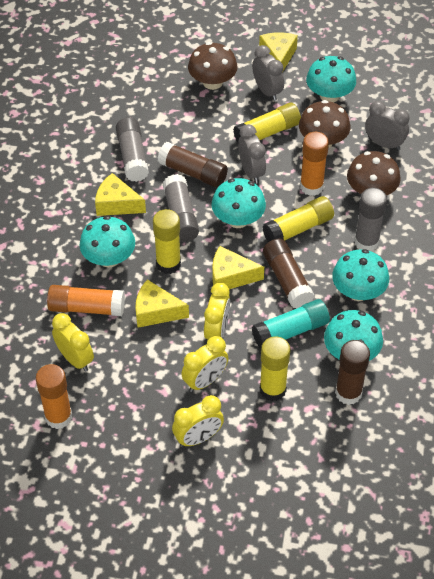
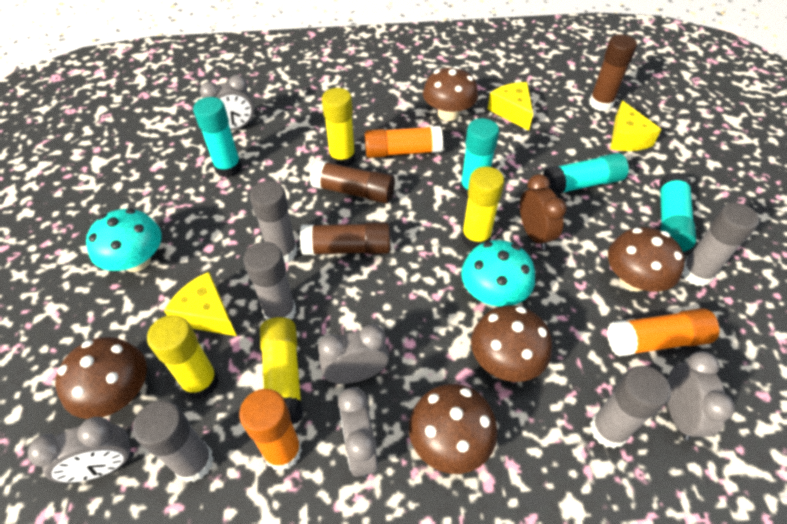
brown clock: none = 0 -> [520,174,567,250] = 1
brown mushroom: [188,42,238,90] [299,100,350,148] [347,151,401,195] = 3 -> [55,337,147,419] [409,384,497,474] [423,66,478,121] [471,305,552,382] [608,227,685,292] = 5
grey clock: [238,124,266,184] [252,45,284,101] [365,101,409,150] = 3 -> [28,417,134,483] [200,75,254,130] [318,324,389,384] [338,387,378,477] [667,351,735,440] = 5
grey glue stick: [116,117,149,182] [163,174,199,242] [355,188,387,251] = 3 -> [133,401,214,482] [243,242,296,320] [250,181,298,263] [590,366,671,449] [682,203,759,286] = 5
turquoise glue stick: [252,299,330,349] = 1 -> [193,97,242,177] [460,118,499,198] [543,153,629,194] [660,172,696,252] = 4
turquoise mushroom: [79,216,135,267] [211,178,266,228] [306,56,356,102] [324,310,383,361] [332,249,389,301] = 5 -> [86,209,162,272] [461,240,535,307] = 2
yellow cheese: [95,173,146,216] [135,279,189,328] [212,246,264,289] [259,32,298,71] = 4 -> [164,272,237,336] [487,82,533,130] [610,101,661,151] = 3
yellow clock: [52,313,94,372] [172,395,224,447] [181,336,228,392] [204,283,230,340] = 4 -> none = 0

